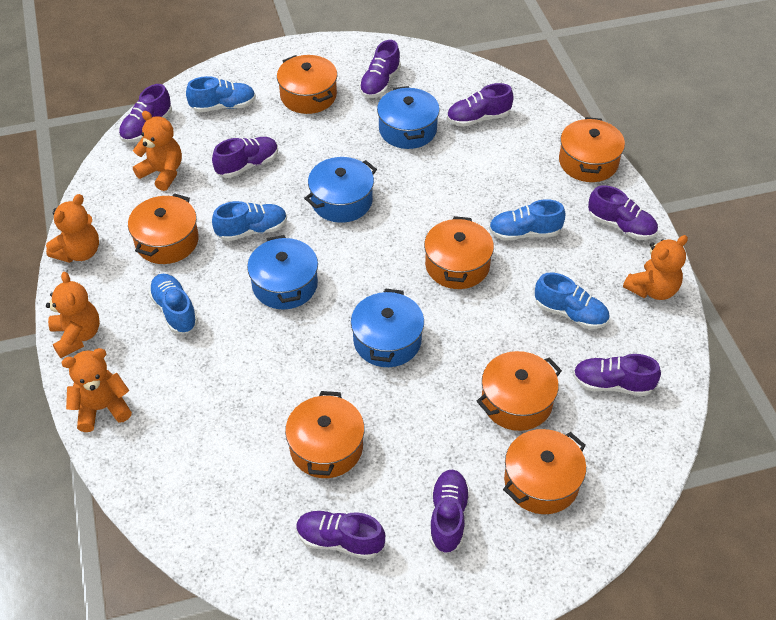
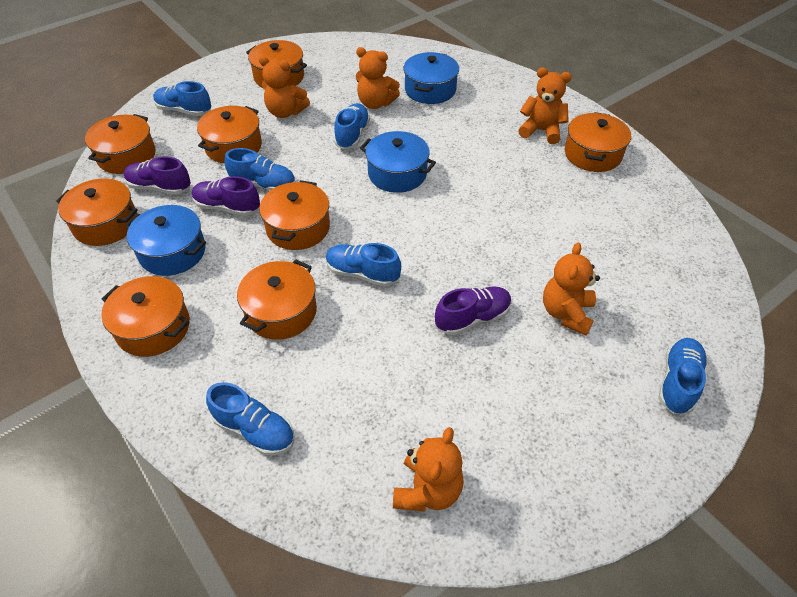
blue pot: [247,235,318,309] [304,157,377,223] [351,288,424,367] [377,86,440,149] = 4 -> [125,205,206,276] [360,131,436,193] [404,52,459,104] = 3
blue shoe: [148,274,198,334] [186,76,256,112] [212,201,287,241] [489,199,565,241] [535,272,609,329] = 5 -> [153,81,211,116] [206,382,294,455] [224,148,296,190] [326,243,401,287] [334,103,370,149] [658,338,707,414] = 6
orange pot: [128,193,199,264] [277,55,337,114] [285,391,364,478] [424,216,494,289] [477,351,562,431] [503,429,586,514] [559,117,625,182] = 7 -> [56,178,138,246] [85,114,156,174] [101,276,190,357] [197,106,262,163] [237,259,317,340] [246,40,307,88] [259,180,330,250] [565,112,631,172] = 8
purple shoe: [119,84,172,143] [212,137,278,178] [296,511,385,559] [359,40,401,98] [430,469,470,554] [447,83,514,127] [573,354,661,396] [588,185,658,240] = 8 -> [124,156,191,195] [192,176,260,216] [435,287,512,335] = 3

